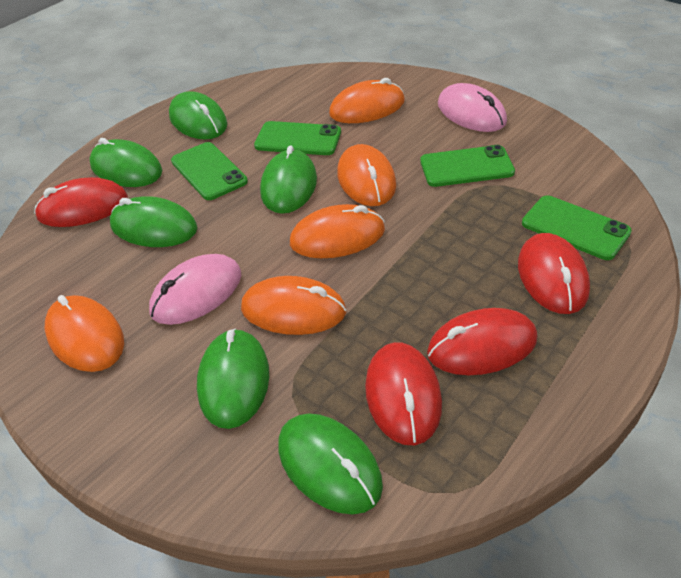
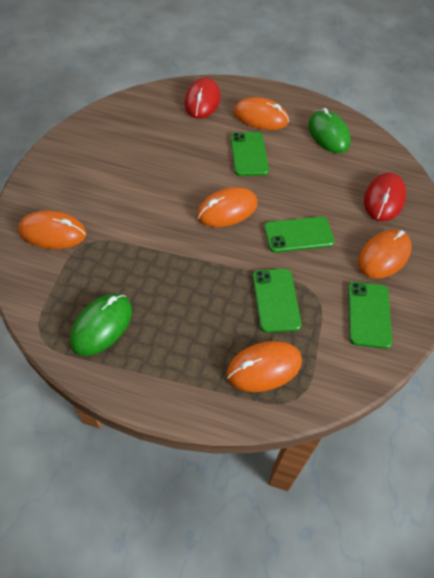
green mouse: [89,138,162,187] [110,196,197,247] [169,91,227,139] [197,329,269,429] [260,145,317,214] [278,414,383,515] = 6 -> [70,294,132,356] [308,108,351,153] = 2
pink mouse: [149,254,241,325] [438,83,507,132] = 2 -> none = 0
red mouse: [34,177,128,227] [365,342,442,445] [427,308,538,375] [518,233,590,314] = 4 -> [185,78,220,119] [364,173,406,221] = 2

